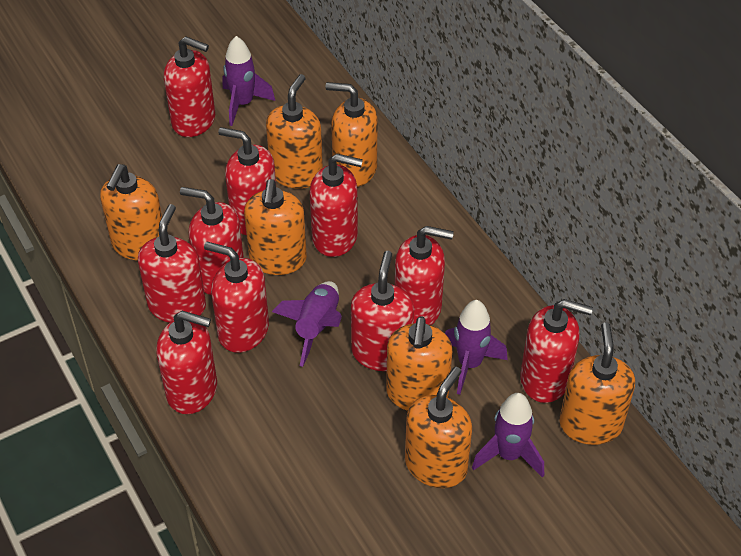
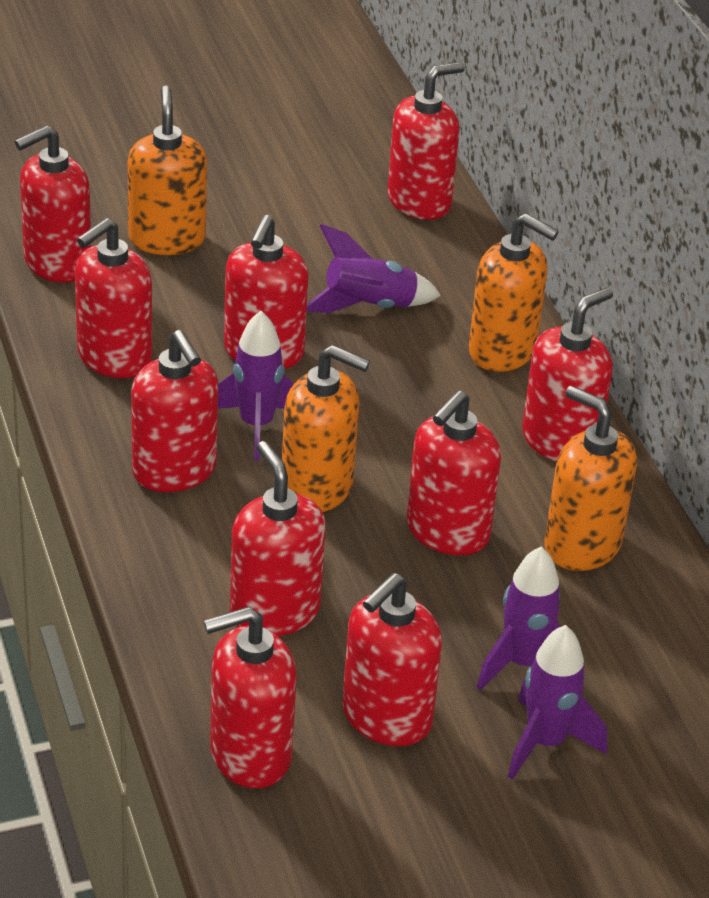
orange soap dispenser: [100,164,162,260] [244,179,307,275] [266,74,323,189] [326,82,377,187] [386,316,452,411] [405,367,472,488] [560,322,635,445] = 7 -> [128,86,207,255] [282,345,370,512] [469,213,559,372] [544,386,637,571] = 4

